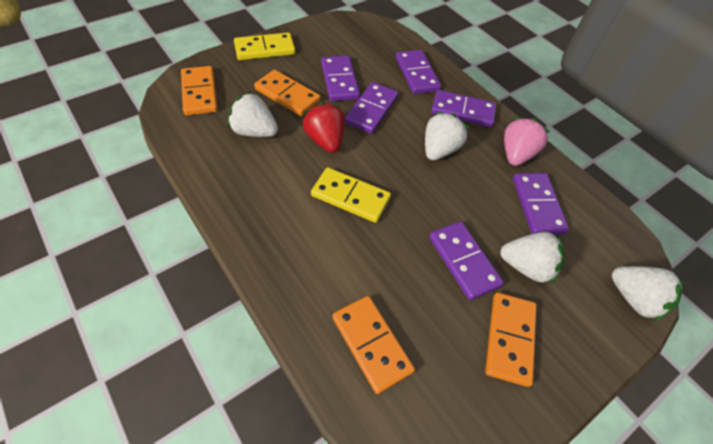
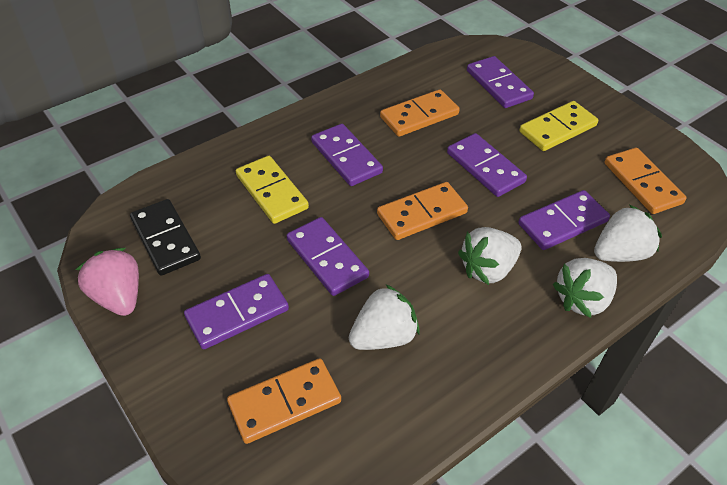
black domino: none = 0 -> [130,199,201,276] = 1
red strawberry: [303,102,345,153] = 1 -> none = 0

